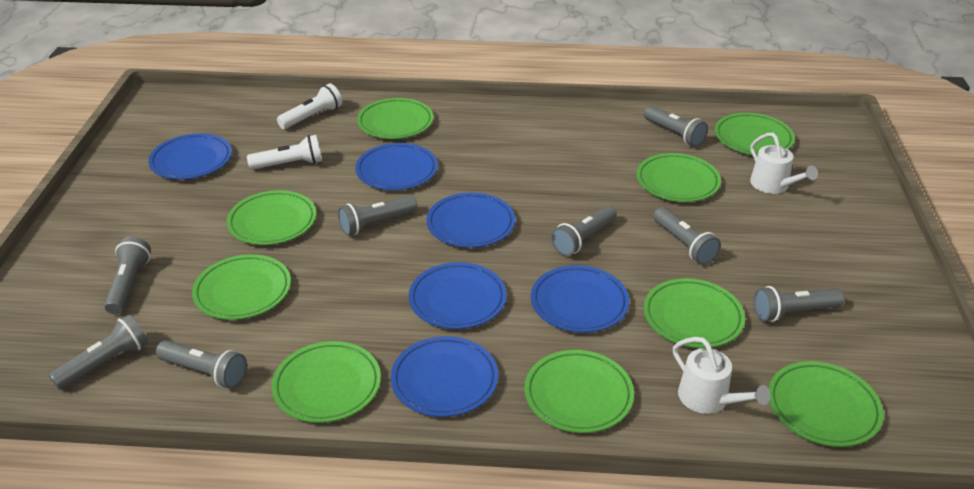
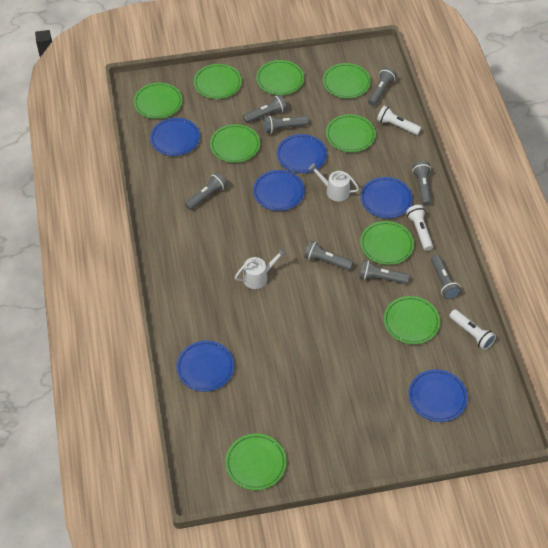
white flashlight: [247,135,322,170] [277,83,342,129] = 2 -> [377,106,421,135] [406,205,433,251] [449,309,496,350] = 3

